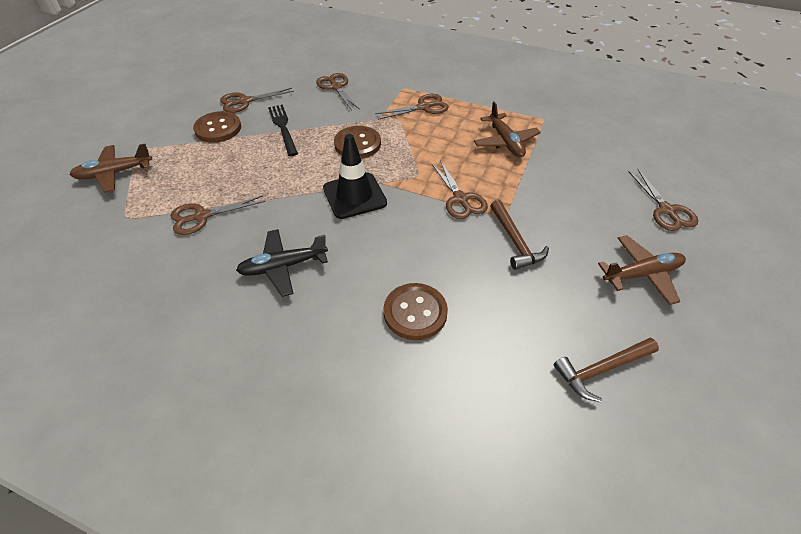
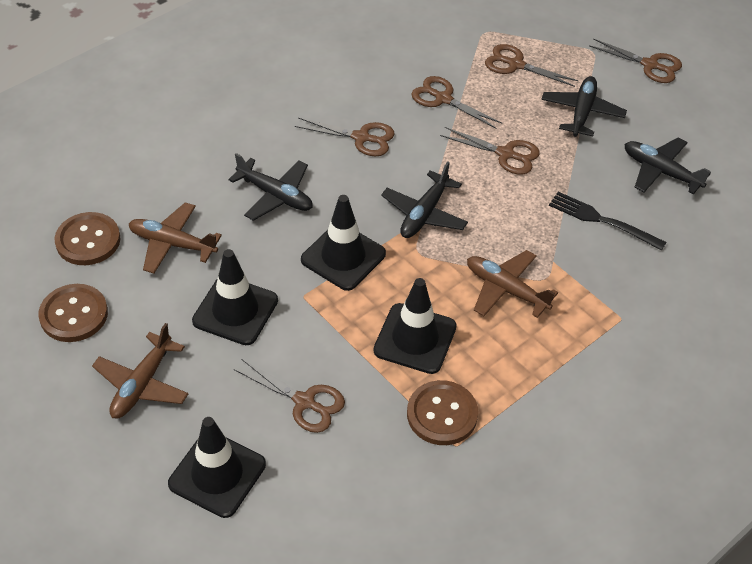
black plane: [236,229,328,297] = 1 -> [228,153,313,221] [381,161,468,238] [541,76,627,137] [625,137,711,194] = 4
black traffic cone: [323,134,387,219] = 1 -> [168,417,266,518] [192,249,278,345] [301,195,386,291] [373,278,457,374] = 4
brown hammer: [490,200,549,270] [554,338,659,402] = 2 -> none = 0

